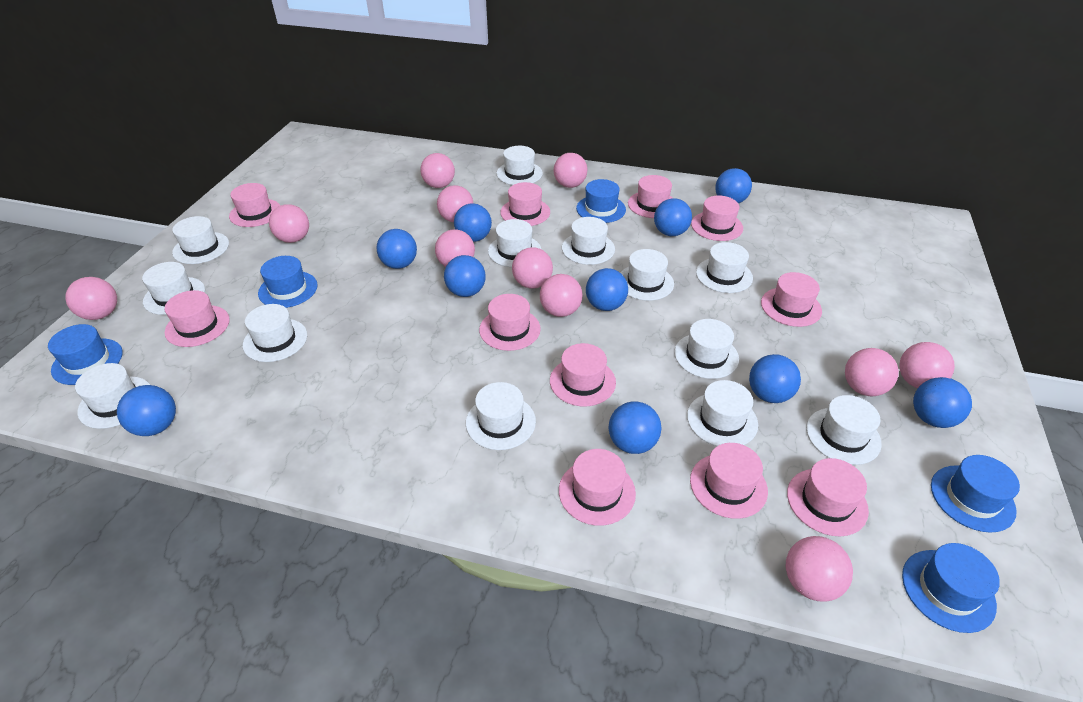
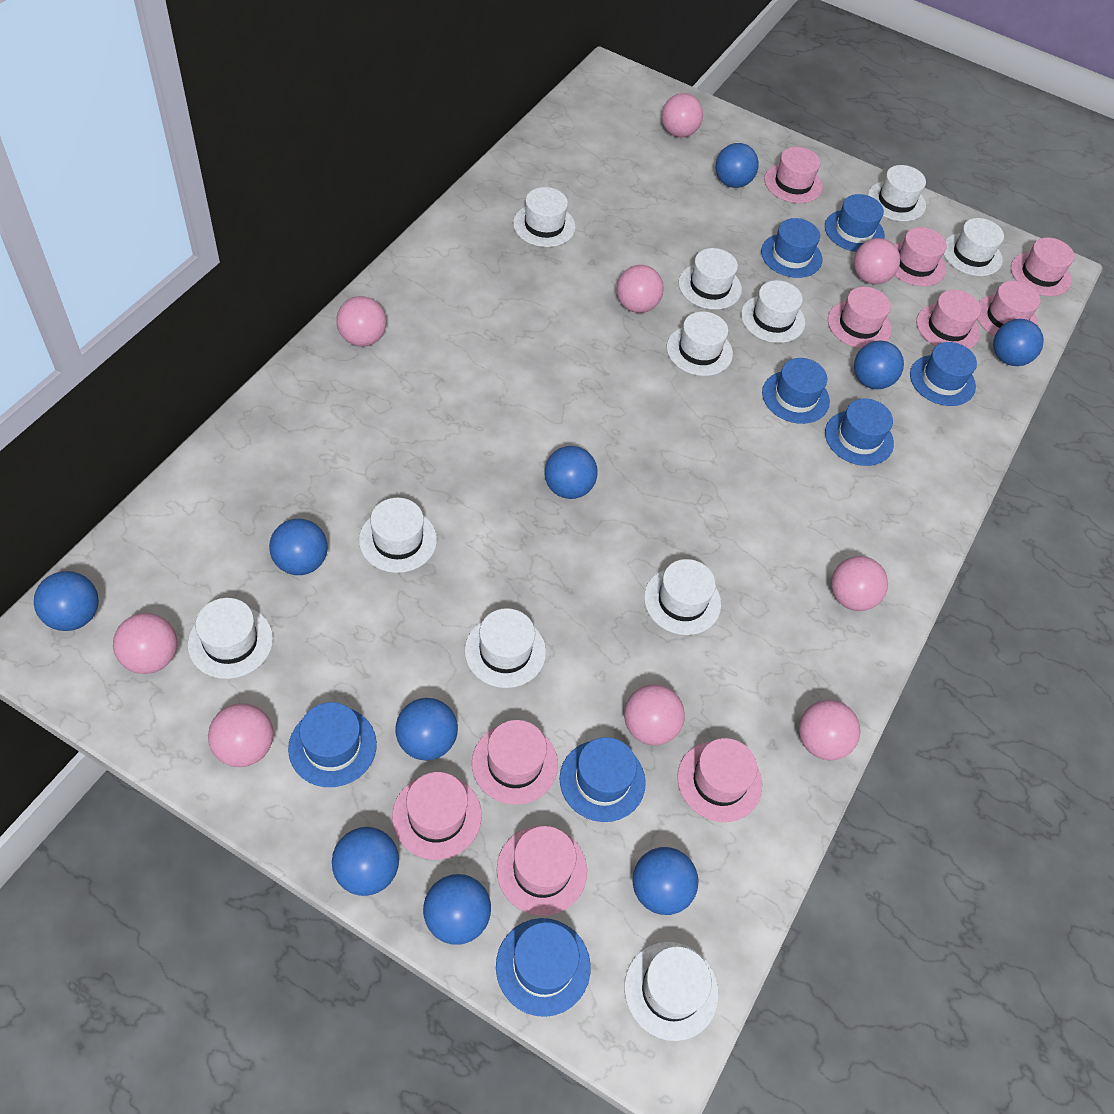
blue hat: [48,324,123,385] [258,256,318,308] [576,179,626,223] [902,543,1000,633] [931,455,1020,533] = 5 -> [288,702,377,787] [496,918,591,1017] [560,737,646,822] [761,218,822,278] [762,358,830,424] [825,194,885,252] [825,399,894,466] [910,342,977,406] = 8
pink ball: [65,277,117,320] [269,204,309,243] [420,153,455,188] [435,229,475,267] [437,185,473,222] [512,247,553,289] [540,274,583,317] [554,153,587,188] [786,536,853,602] [845,348,899,396] [899,342,955,388] = 11 -> [113,613,177,674] [208,703,273,767] [336,296,386,347] [617,265,664,313] [624,684,685,745] [662,93,703,137] [799,700,860,760] [831,556,888,611] [854,238,900,284] = 9
pink hat: [165,290,230,347] [229,183,280,227] [479,294,541,351] [500,182,550,226] [550,343,616,406] [559,449,636,526] [628,175,673,218] [690,443,768,519] [691,196,743,241] [761,272,822,327] [787,458,869,536] = 11 -> [392,772,482,860] [472,720,558,805] [497,826,587,916] [677,738,762,822] [764,147,823,203] [828,287,892,348] [894,227,947,286] [916,290,981,349] [977,281,1041,336] [1011,237,1075,296] = 10
white hat: [75,363,150,429] [142,262,205,315] [172,216,229,264] [243,304,307,362] [466,382,536,450] [488,219,541,267] [496,146,543,185] [562,217,615,265] [620,249,674,301] [674,319,739,379] [687,380,758,446] [696,242,753,293] [806,395,882,465] = 13 -> [188,598,273,679] [359,498,437,573] [464,608,546,688] [513,187,576,247] [624,941,719,1041] [644,559,721,635] [667,311,733,376] [678,248,742,310] [741,280,805,343] [868,165,926,221] [943,218,1004,276] = 11

